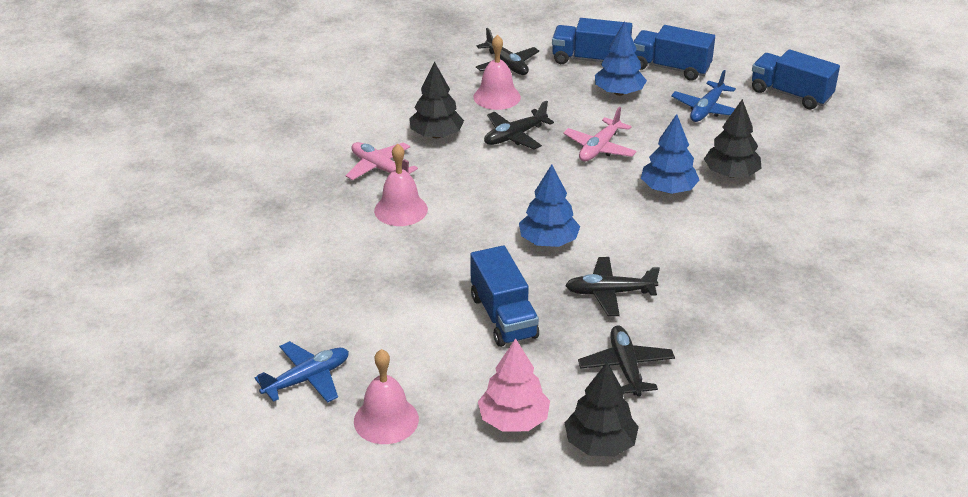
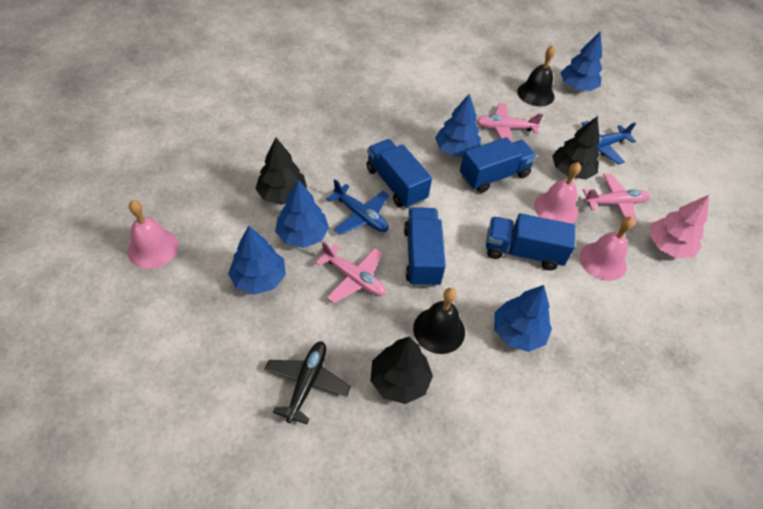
black bell: none = 0 -> [413,288,465,354] [517,45,555,106] = 2
black plane: [476,28,539,75] [484,101,554,149] [565,257,660,316] [578,326,675,397] = 4 -> [264,341,351,424] = 1
blue tree: [519,164,580,247] [595,21,647,96] [641,114,700,194] = 3 -> [228,226,286,295] [275,180,329,248] [435,94,481,157] [494,285,552,352] [561,31,602,91] = 5
pink plane: [346,142,418,180] [563,107,637,162] = 2 -> [315,241,386,303] [476,103,543,142] [583,173,650,225] = 3

